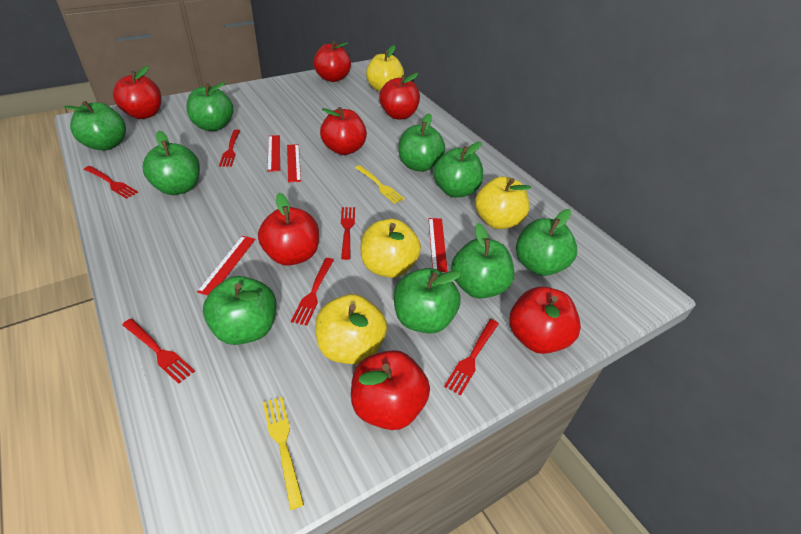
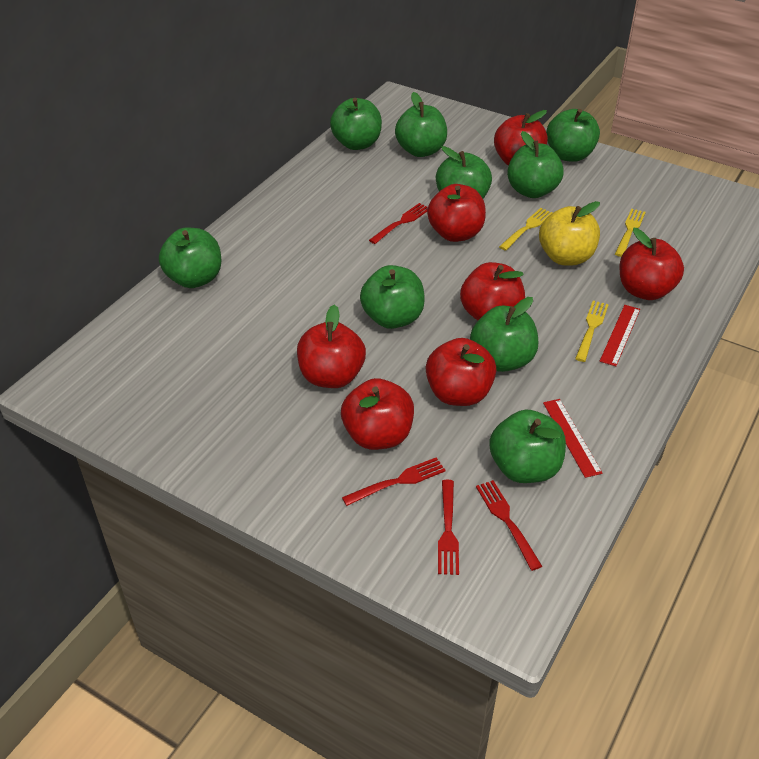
red fork: [84,166,138,199] [122,319,195,384] [219,130,240,167] [291,258,334,326] [341,207,355,260] [444,319,499,395] = 6 -> [342,457,446,506] [369,203,428,244] [438,480,459,575] [476,480,542,571] = 4
red ruler: [197,236,255,295] [267,135,280,172] [287,144,301,182] [428,218,448,272] = 4 -> [543,399,603,478] [600,305,640,366] = 2
yellow apple: [315,294,387,364] [361,219,421,278] [366,45,404,91] [475,176,531,229] = 4 -> [539,201,600,266] = 1
yellow fork: [263,397,304,510] [355,165,405,204] = 2 -> [499,208,552,251] [575,301,609,362] [615,209,646,257] = 3

